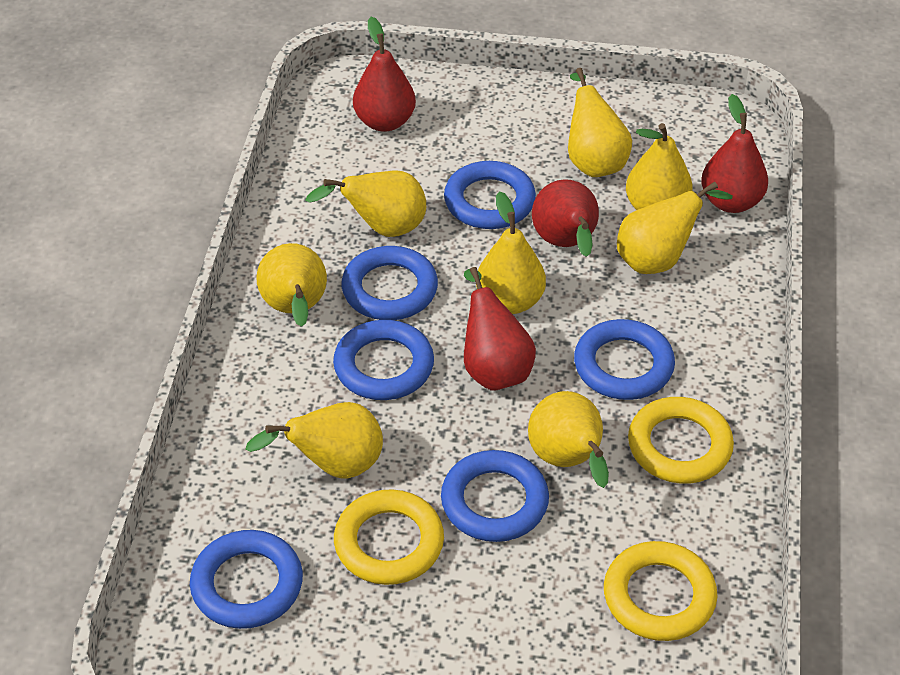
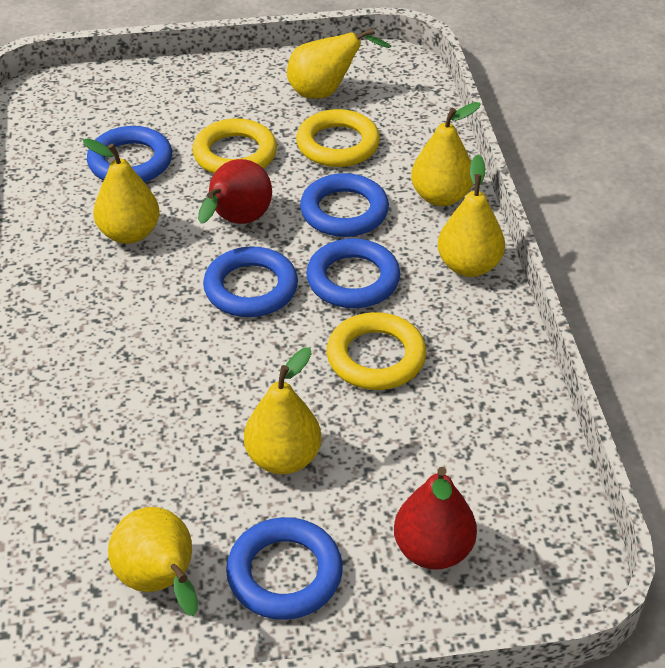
blue ring: [190,530,303,629] [333,320,434,400] [341,246,438,320] [441,450,549,542] [444,161,536,229] [574,319,675,400] = 6 -> [87,126,172,182] [203,246,298,317] [226,517,343,620] [300,173,389,237] [306,238,400,308] = 5
red pear: [353,17,416,132] [464,267,536,390] [532,179,599,257] [701,94,768,213] = 4 -> [198,159,272,224] [394,467,477,570] = 2
yellow pear: [246,402,383,479] [256,243,327,327] [305,171,426,237] [476,191,546,314] [528,391,609,488] [568,68,632,177] [617,182,733,274] [626,123,693,210] = 8 -> [83,138,159,244] [108,507,198,616] [244,347,321,474] [287,28,391,99] [411,102,481,206] [438,155,505,277] = 6

